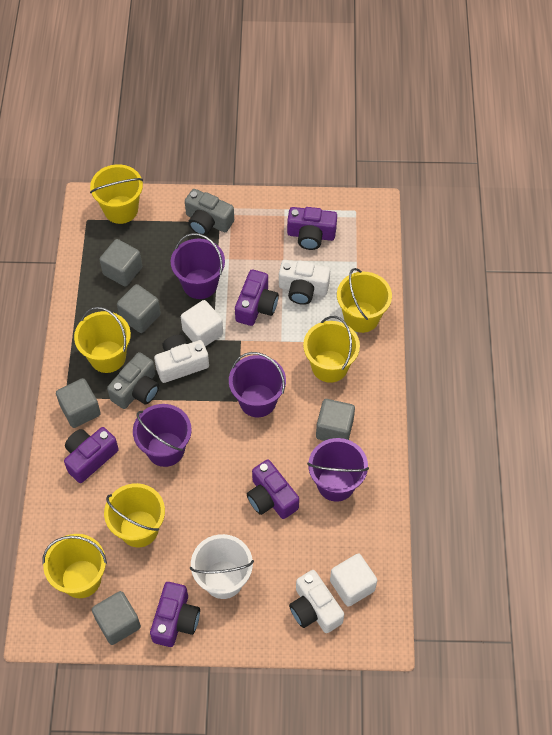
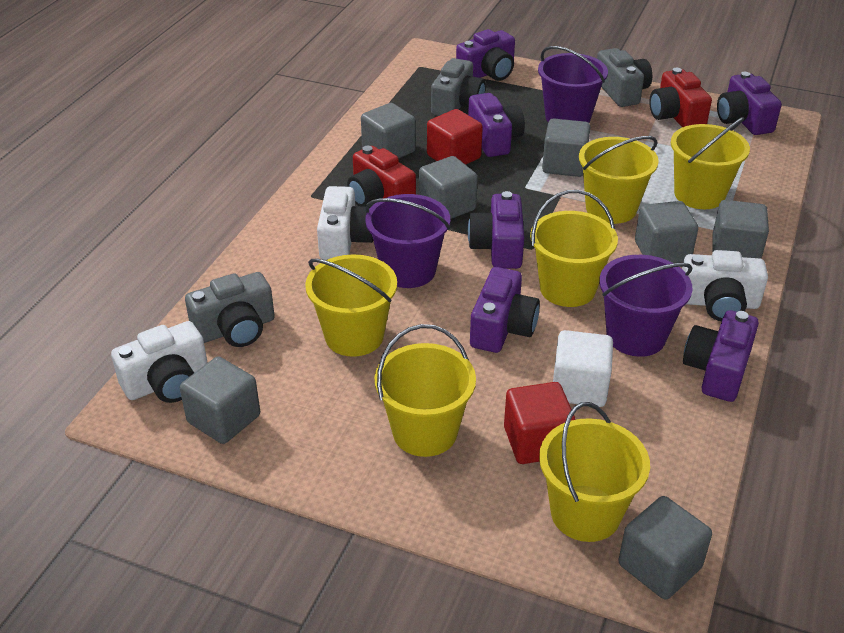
grey camera: [107,352,159,409] [185,189,234,235] = 2 -> [185,272,275,347] [431,58,486,116] [597,48,652,107] = 3
grey cube: [56,378,101,428] [92,591,141,645] [99,239,142,287] [117,284,161,333] [316,399,355,441] = 5 -> [180,357,260,444] [361,103,416,159] [419,156,478,219] [542,119,590,177] [619,496,712,600] [635,201,698,263] [713,200,769,259] = 7
purple bucket: [133,404,192,467] [171,233,225,299] [229,352,286,417] [307,438,369,502] = 4 -> [365,194,450,288] [538,46,608,123] [599,255,692,357] = 3
purple camera: [64,427,119,483] [150,582,200,647] [235,270,279,326] [247,459,299,519] [287,207,337,250] = 5 -> [456,29,515,81] [468,93,525,157] [468,191,524,269] [470,267,540,353] [683,310,759,402] [717,72,782,135] = 6
red camera: none = 0 -> [347,146,416,207] [649,68,712,127] = 2
red cube: none = 0 -> [427,109,483,165] [504,382,576,464] = 2
white bucket: [190,534,254,599] = 1 -> none = 0
white cube: [181,300,223,346] [330,553,377,607] = 2 -> [553,330,613,407] = 1

